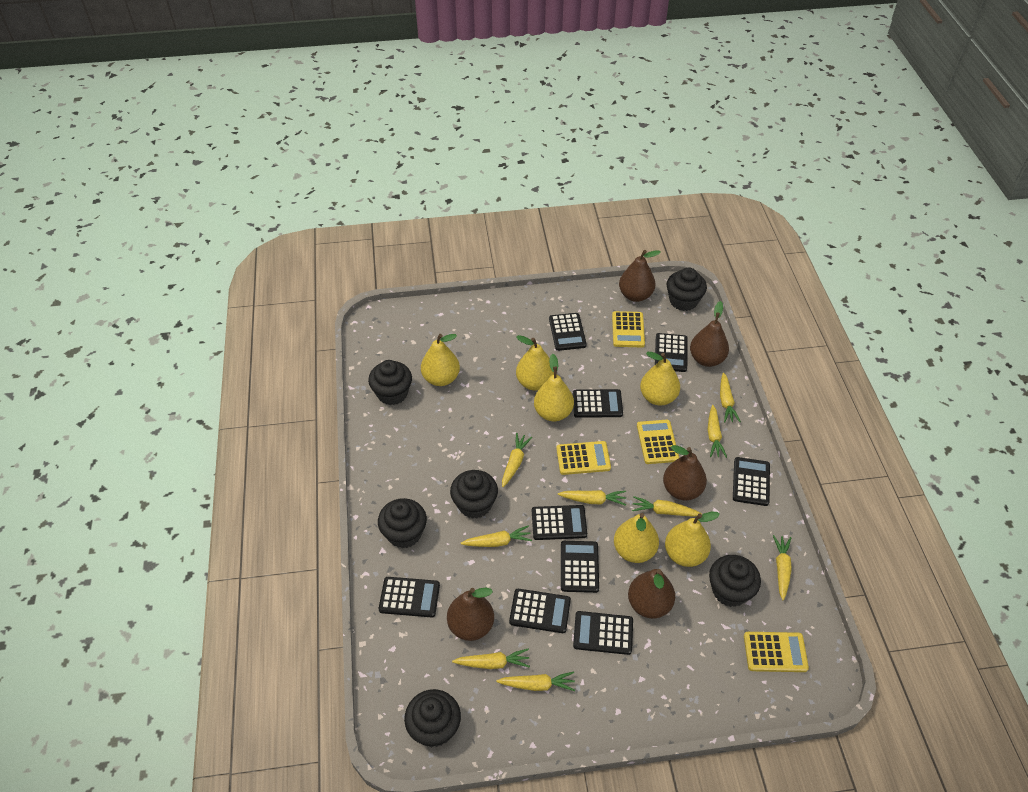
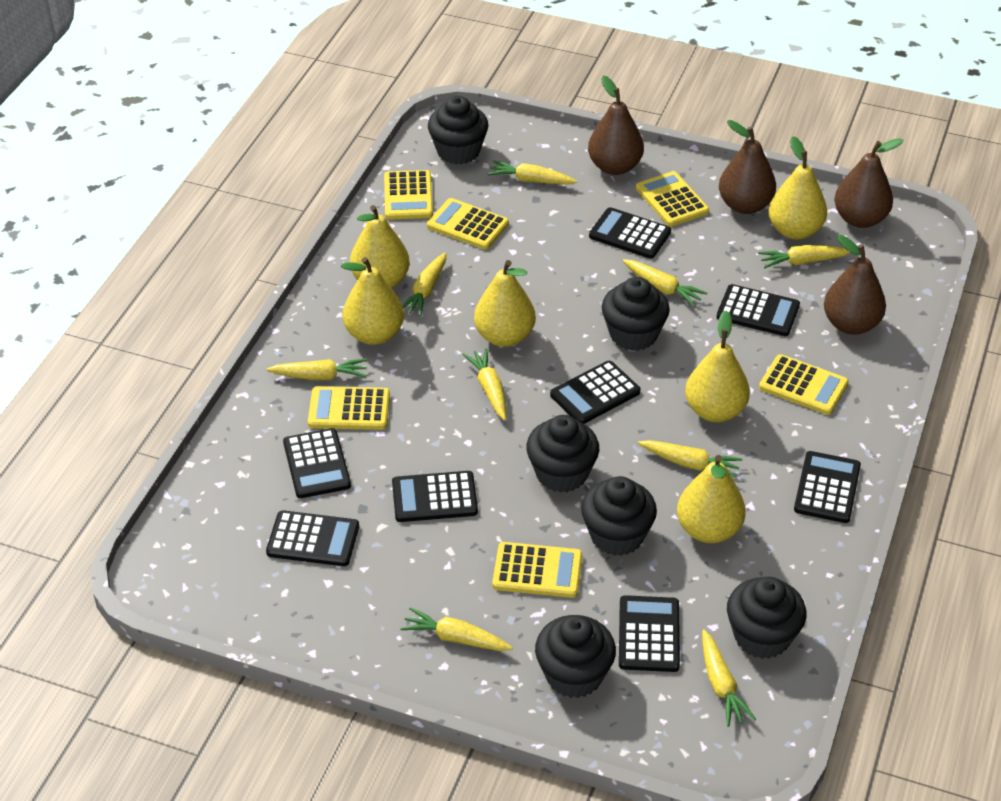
black calculator: [379,577,440,618] [509,589,571,633] [532,505,587,540] [549,313,587,351] [561,541,599,593] [573,389,623,418] [573,611,633,655] [655,333,688,372] [733,457,770,506] = 9 -> [266,510,359,566] [283,428,351,498] [392,471,478,522] [550,361,640,424] [589,207,671,259] [619,595,680,672] [716,284,800,336] [794,451,861,523] = 8
brown pear: [447,588,494,641] [619,250,661,302] [628,569,675,619] [663,445,707,500] [690,301,729,367] = 5 -> [588,76,644,175] [719,120,776,214] [824,235,886,335] [835,138,903,228] = 4
yellow calculator: [556,441,611,475] [612,311,645,347] [637,420,679,464] [744,632,809,672] = 4 -> [308,386,390,430] [384,170,433,220] [427,198,509,249] [492,542,583,598] [636,171,709,227] [759,354,849,415] = 6

